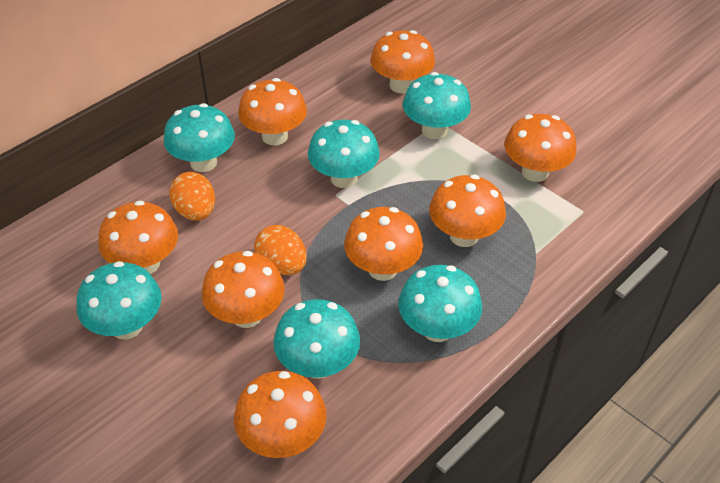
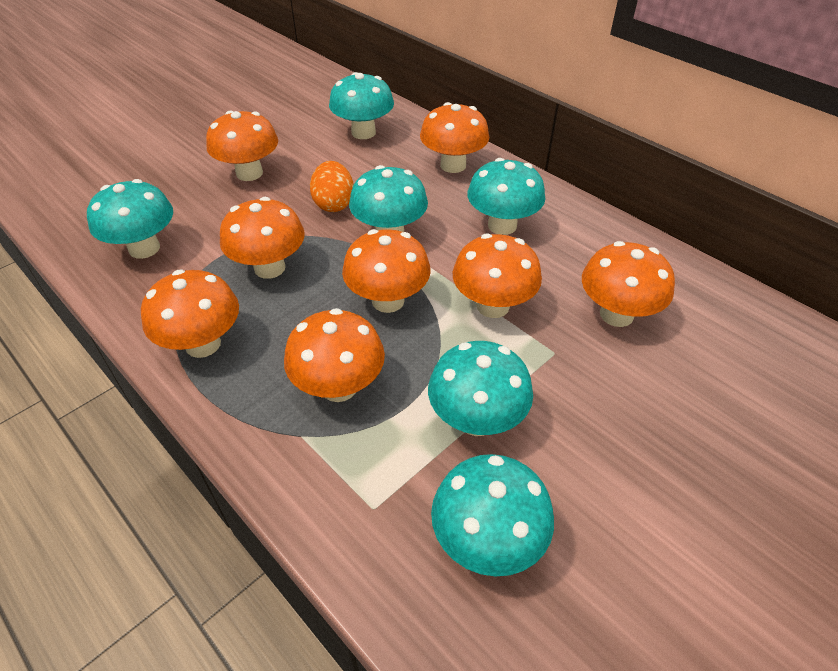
orange egg: [170,172,215,221] [254,225,307,275] = 2 -> [310,161,353,212] = 1

